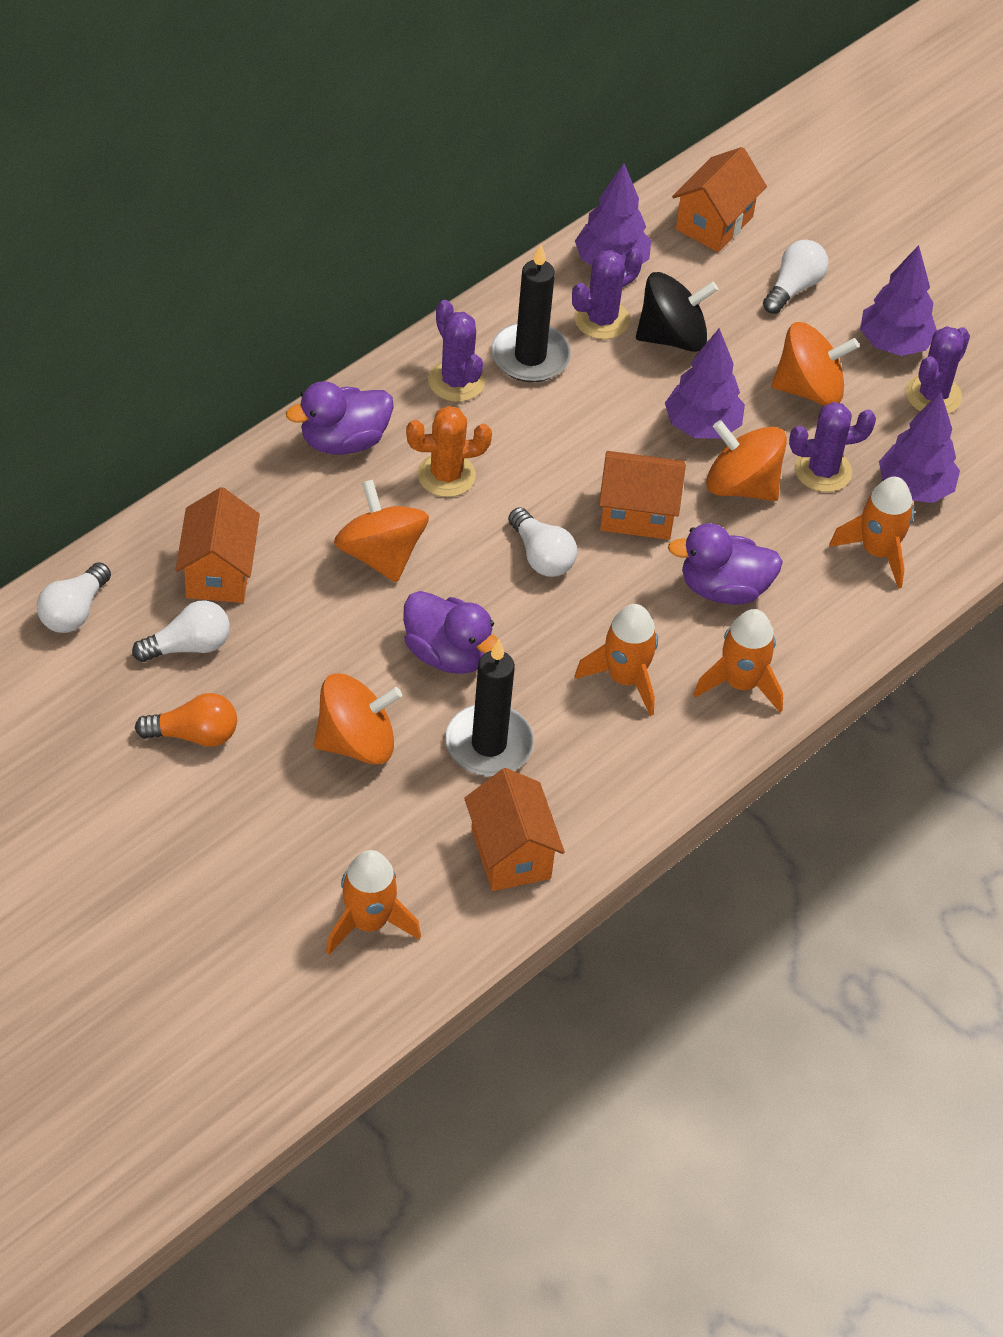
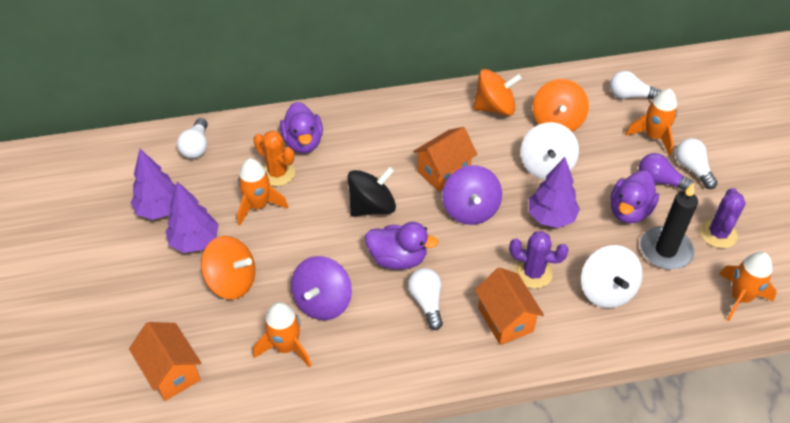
black candle: [445,640,534,776] [491,245,571,382] = 2 -> [640,183,698,269] = 1
orange house: [176,487,260,603] [464,768,565,891] [599,451,686,540] [672,147,767,252] = 4 -> [129,322,201,401] [413,127,477,191] [475,267,544,345] = 3
orange light bulb: [135,693,237,747] = 1 -> none = 0
orange spinning top: [314,673,402,765] [334,479,429,583] [706,420,787,501] [772,322,859,406] = 4 -> [201,236,255,299] [473,69,522,116] [533,79,589,132] = 3
purple cactus: [428,300,485,402] [572,248,643,339] [789,402,876,492] [906,326,970,414] = 4 -> [509,231,569,289] [700,188,746,248] = 2
purple light bulb: none = 0 -> [639,153,695,191] = 1
purple spinning top: none = 0 -> [291,256,352,320] [442,165,502,225] = 2
purple tree: [575,163,651,266] [665,328,745,439] [860,245,937,356] [879,392,960,503] = 4 -> [130,149,176,220] [165,181,219,253] [529,157,580,228] = 3
white spinning top: none = 0 -> [520,122,579,180] [581,245,643,308] = 2

